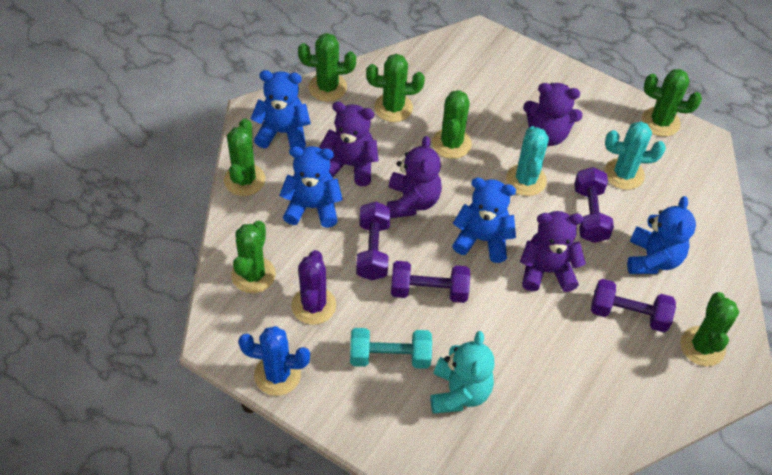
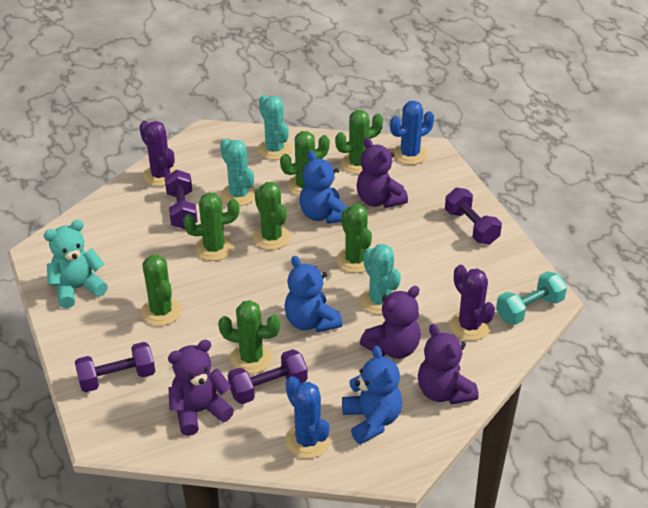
blue cactus: [238,326,310,396] = 1 -> [285,376,330,459] [390,101,434,165] = 2
blue teddy bear: [251,70,311,149] [279,146,343,228] [452,178,516,263] [627,196,696,274] = 4 -> [284,256,342,333] [300,150,348,224] [342,346,402,444] = 3
purple cactus: [291,250,336,325] = 1 -> [139,121,177,186] [449,265,495,341] = 2
turquoise cactus: [506,126,549,196] [604,121,666,190] = 2 -> [220,139,256,206] [258,95,292,160] [360,244,401,315] = 3

